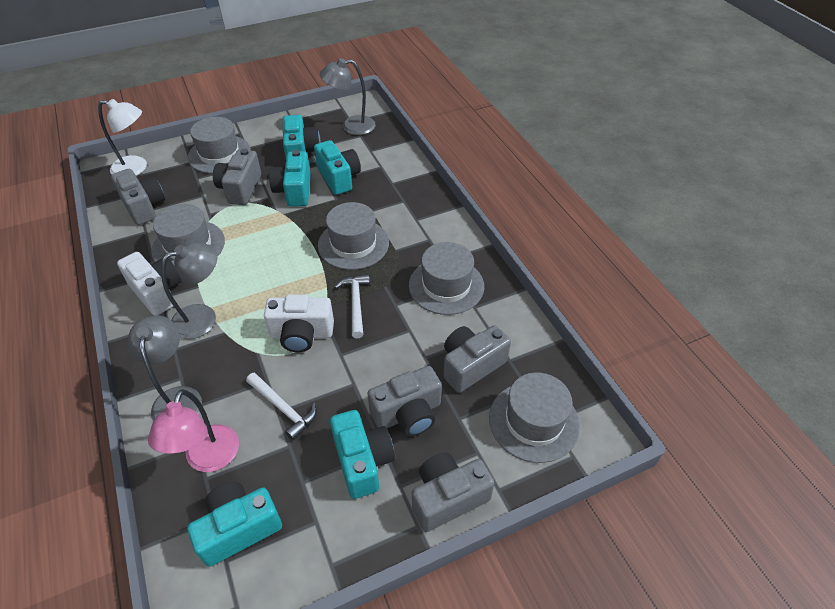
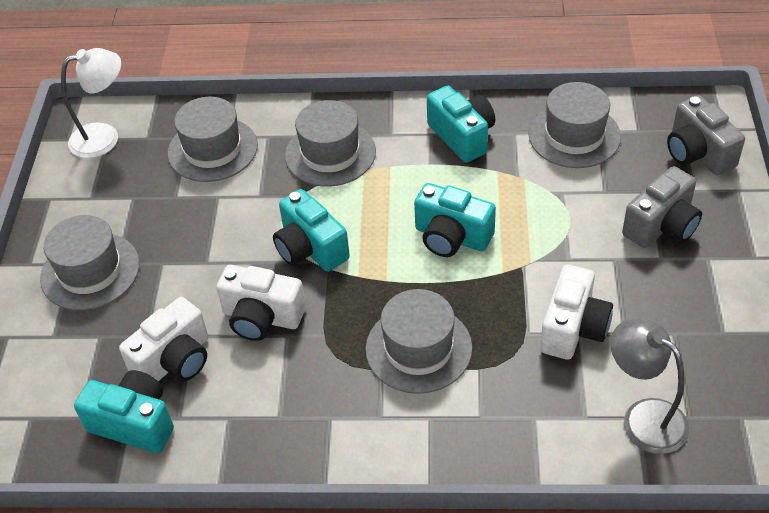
grey camera: [111,169,165,225] [213,148,261,205] [367,366,442,437] [412,452,495,532] [443,325,511,393] = 5 -> [622,166,702,248] [667,96,745,175] = 2
grey lamp: [128,315,202,422] [161,242,217,339] [320,58,376,135] = 3 -> [611,318,689,454] = 1
pink lamp: [148,389,239,472] = 1 -> none = 0
turquoise camera: [187,482,282,567] [269,150,311,207] [283,115,321,157] [314,140,361,195] [330,410,395,499] = 5 -> [74,370,174,453] [273,189,350,272] [414,183,496,257] [427,86,495,162] = 4
white camera: [117,252,182,316] [264,294,334,353] = 2 -> [119,297,208,382] [217,265,306,341] [540,264,613,360] = 3
white hammer: [246,372,317,441] [335,274,370,338] = 2 -> none = 0

